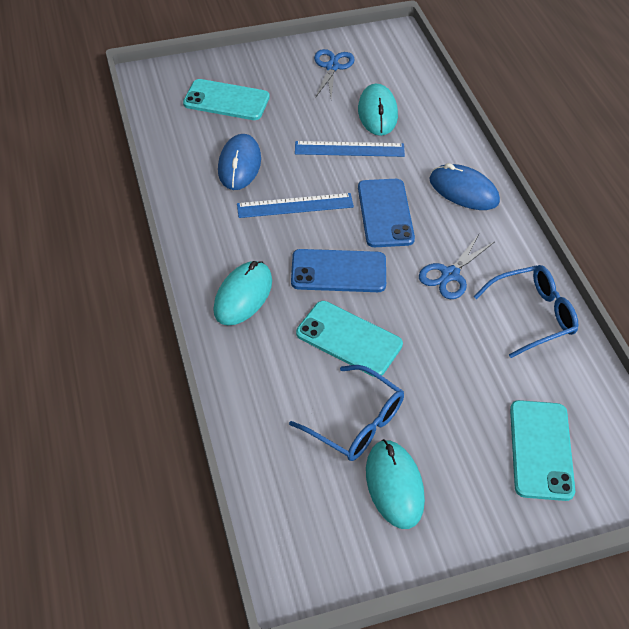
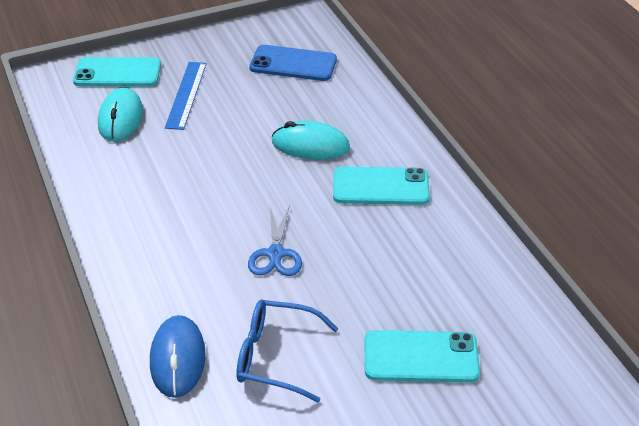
blue glasses: [289,365,404,461] [474,265,578,358] = 2 -> [237,300,339,403] = 1
blue mouse: [218,134,261,190] [430,163,500,210] = 2 -> [150,315,206,398] = 1
blue phone: [291,249,386,292] [358,179,415,247] = 2 -> [249,45,337,81] = 1
blue ruler: [237,193,354,218] [295,141,405,157] = 2 -> [165,62,207,130] = 1
blue scissors: [314,49,355,99] [419,234,494,299] = 2 -> [248,205,302,276] = 1
turquoise mouse: [213,261,272,325] [358,84,398,136] [366,439,425,529] = 3 -> [98,88,143,142] [271,121,350,160] = 2

